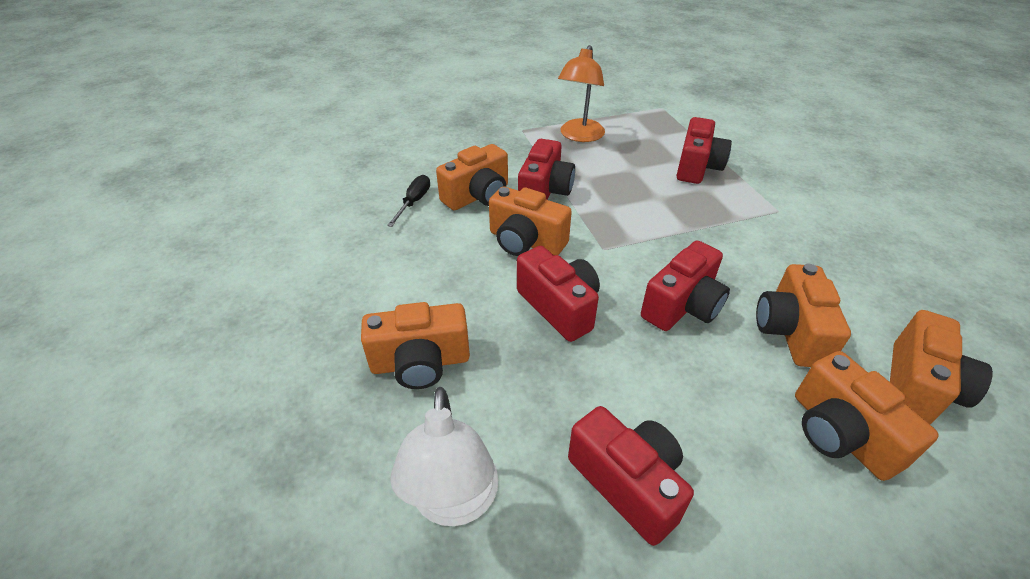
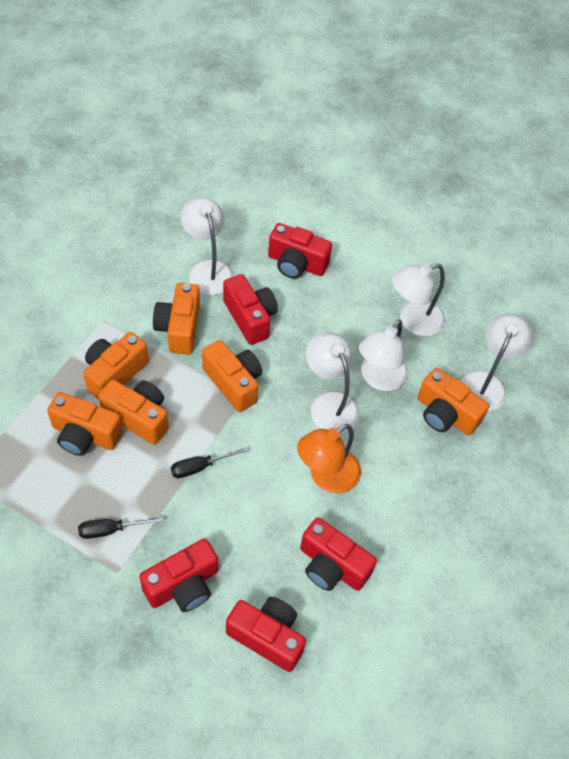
black screwdriver: [387,175,430,227] = 1 -> [78,517,164,539] [171,447,249,478] = 2
white lamp: [390,387,498,526] = 1 -> [181,197,234,295] [306,332,359,433] [359,319,408,391] [392,263,445,337] [461,313,533,412] = 5

